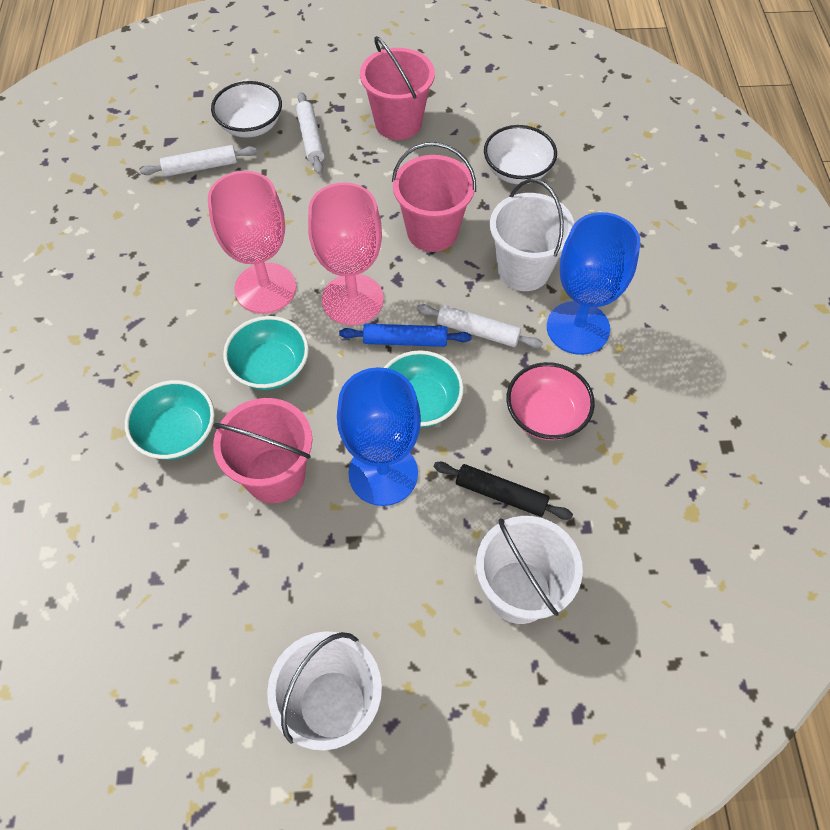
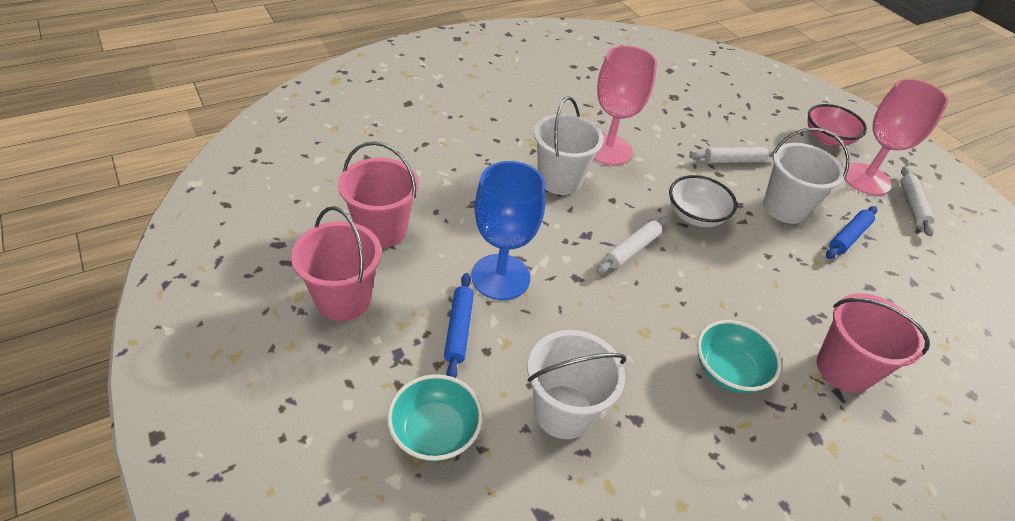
black rolling pin: [434,462,573,520] = 1 -> none = 0
blue goblet: [337,367,421,506] [547,212,641,355] = 2 -> [471,161,545,300] = 1
blue rolling pin: [339,324,472,347] = 1 -> [444,273,474,378] [826,206,877,259] = 2
turquoise bowl: [125,380,215,460] [223,316,309,390] [384,350,464,428] = 3 -> [387,374,483,461] [697,320,782,393] = 2
white bowl: [211,81,282,138] [484,125,557,184] = 2 -> [669,175,737,227] = 1

